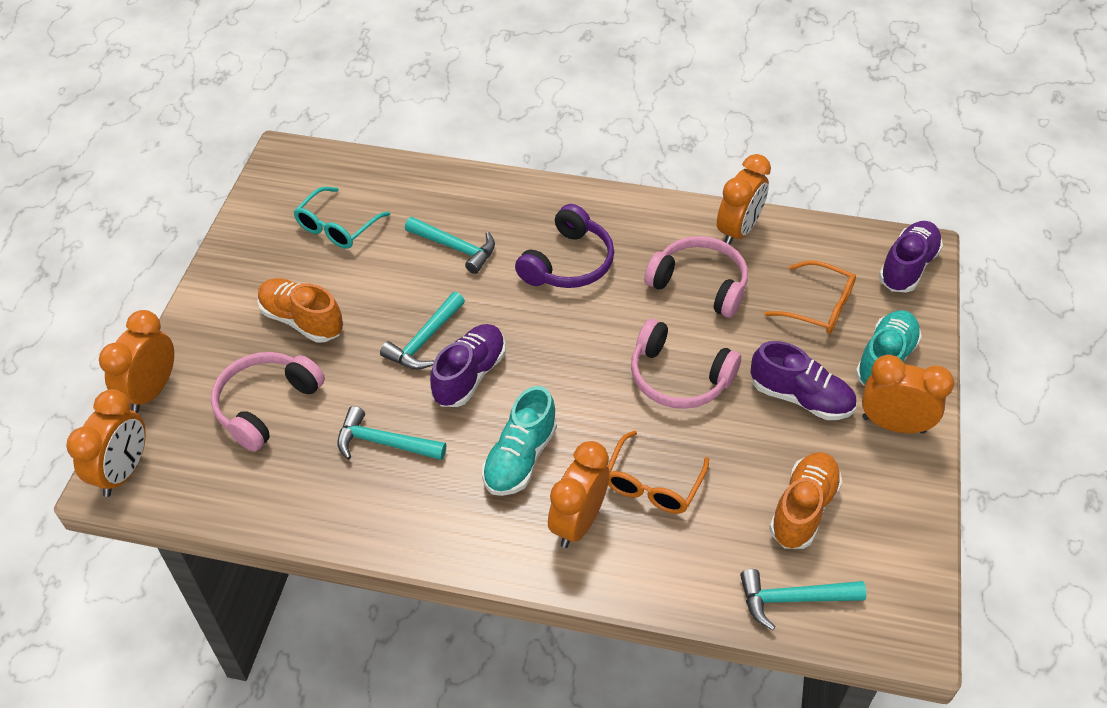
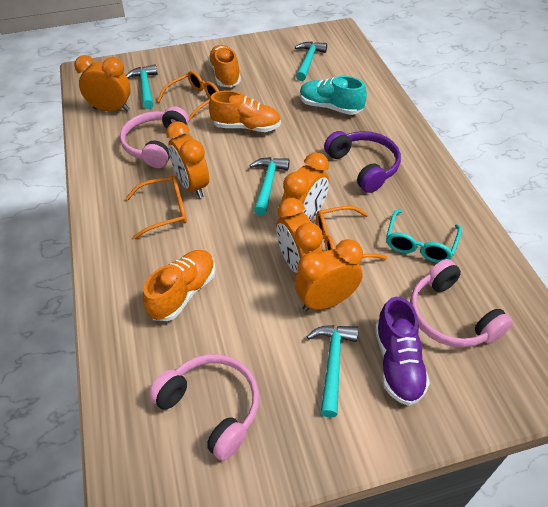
orange glasses: [608,430,709,514] [764,260,856,334] = 2 -> [126,175,187,239] [157,71,219,121] [316,206,387,259] = 3
orange shoe: [257,278,343,343] [769,452,842,549] = 2 -> [143,250,216,321] [208,45,241,87] [209,90,281,132] = 3
purple shoe: [430,324,506,407] [750,341,856,420] [879,221,943,293] = 3 -> [375,297,430,406] = 1
turquoise shoe: [482,386,557,496] [855,310,922,386] = 2 -> [300,76,367,115] = 1

